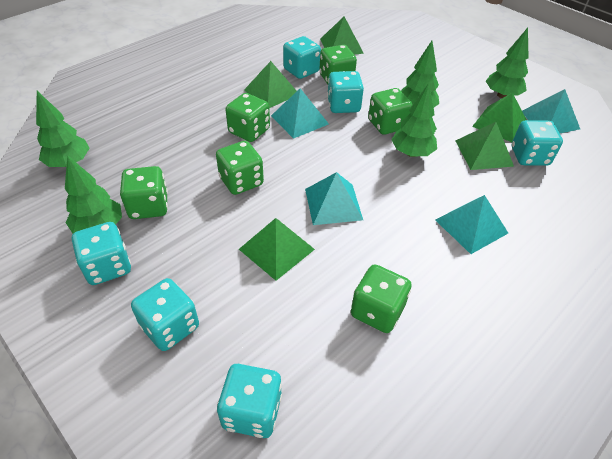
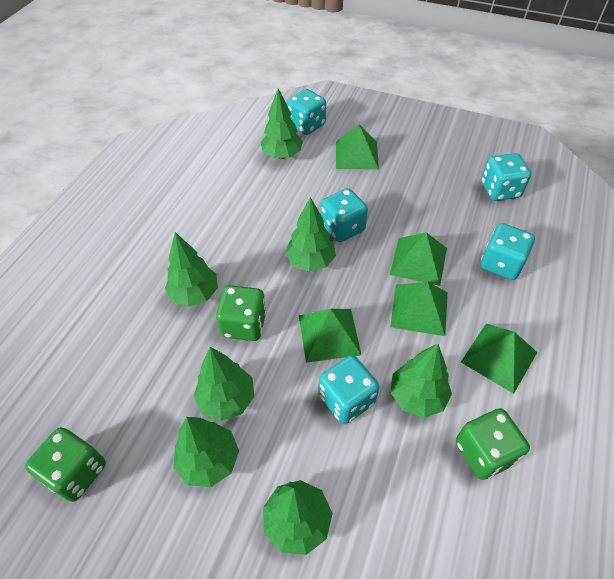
green dice: [120,166,168,219] [216,141,264,195] [225,93,270,142] [319,45,357,84] [351,264,412,333] [368,88,413,135] = 6 -> [25,427,106,502] [216,285,267,341] [456,408,530,480] = 3
green tree: [36,91,90,167] [65,155,122,233] [391,83,437,157] [401,41,439,107] [486,28,529,98] = 5 -> [165,232,218,307] [174,417,239,487] [194,347,255,421] [260,88,303,159] [263,480,333,555] [285,197,336,272] [391,344,452,418] = 7
turquoise dice: [72,222,131,285] [131,278,199,351] [217,364,282,438] [283,36,321,79] [327,71,364,113] [512,120,563,166] = 6 -> [286,89,326,135] [319,355,380,424] [321,188,368,242] [481,153,531,201] [481,223,535,280] = 5
turquoise pyramid: [271,88,329,139] [305,172,363,225] [435,195,508,254] [522,89,580,133] = 4 -> none = 0

